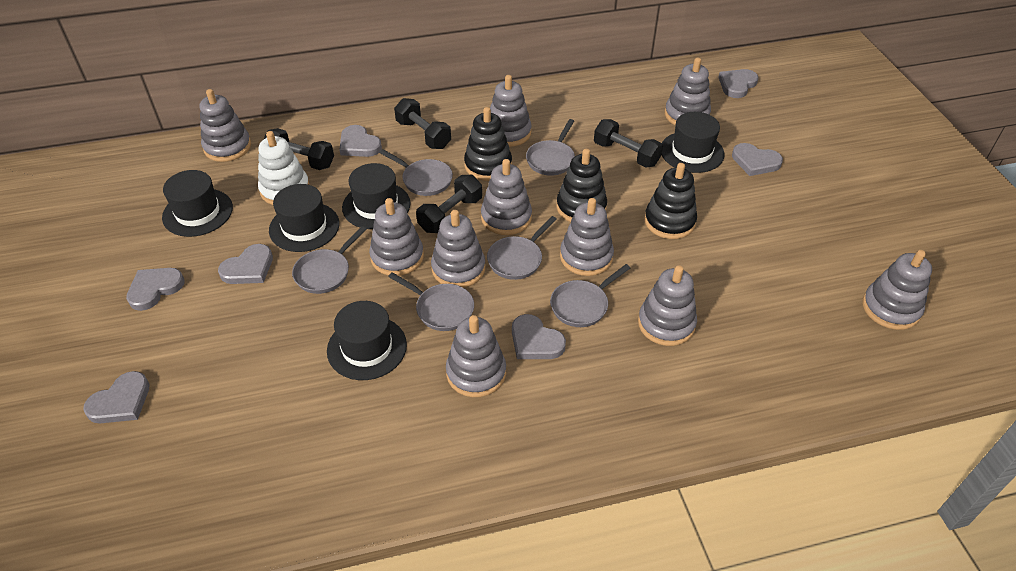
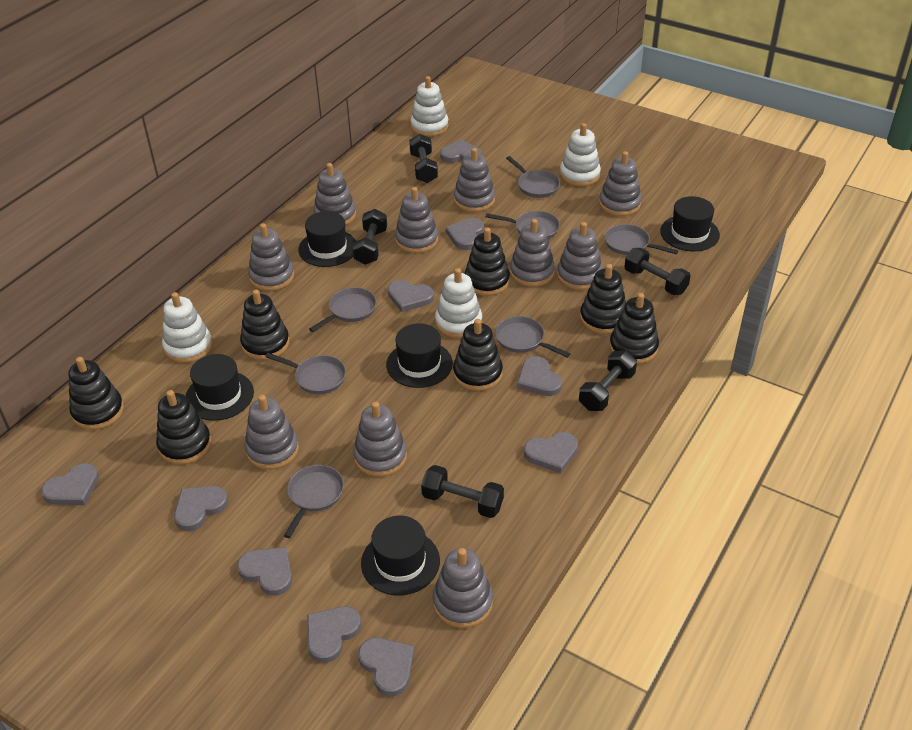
black dumbbell: [263,128,334,170] [394,98,451,149] [416,175,482,233] [594,119,663,168] = 4 -> [353,209,387,265] [409,134,438,183] [421,465,504,518] [579,351,637,411] [624,248,691,295] = 5
black stacking toy: [464,107,512,181] [556,149,607,222] [644,163,697,239] = 3 -> [68,357,124,430] [156,390,211,465] [240,289,289,360] [453,319,503,391] [465,227,510,296] [580,264,626,334] [609,293,659,364] = 7
grey heart: [83,371,150,423] [126,268,184,311] [218,244,273,284] [339,125,382,157] [512,314,566,359] [718,69,759,98] [732,143,783,176] = 7 -> [41,463,99,505] [174,486,228,531] [237,547,292,596] [307,606,361,663] [358,638,414,696] [388,280,434,312] [440,140,481,163] [446,218,484,250] [517,356,562,396] [524,432,578,473] = 10
grey pan: [292,226,367,294] [379,149,453,196] [388,272,474,331] [487,216,557,280] [526,119,575,176] [550,264,630,327] = 6 -> [265,353,346,394] [284,465,344,538] [309,287,377,332] [486,211,560,239] [495,316,570,358] [506,156,560,198] [605,224,678,255] = 7
white stacking toy: [258,131,309,205] = 1 -> [162,292,212,363] [410,76,449,137] [435,268,482,338] [560,123,601,186] = 4

